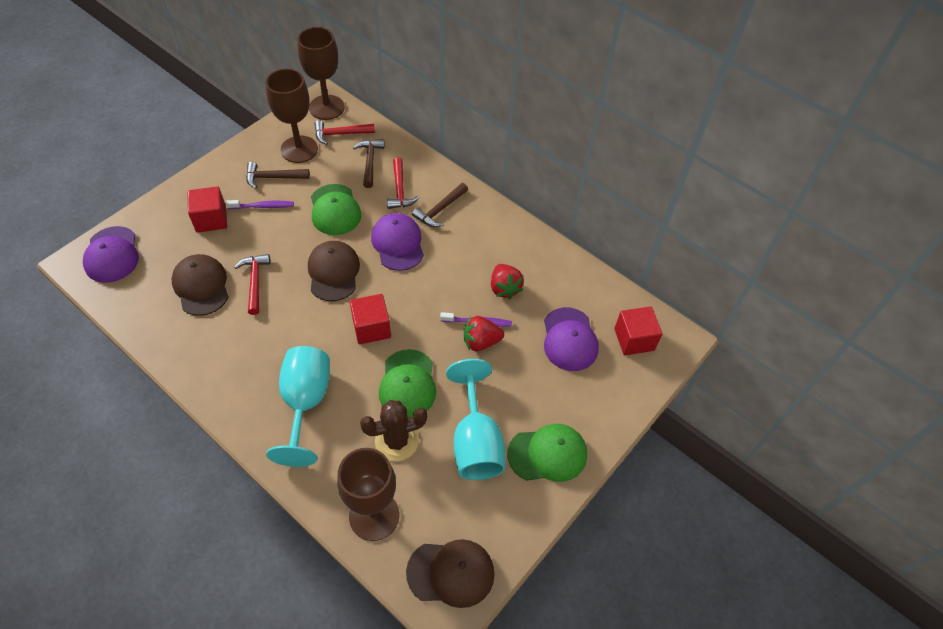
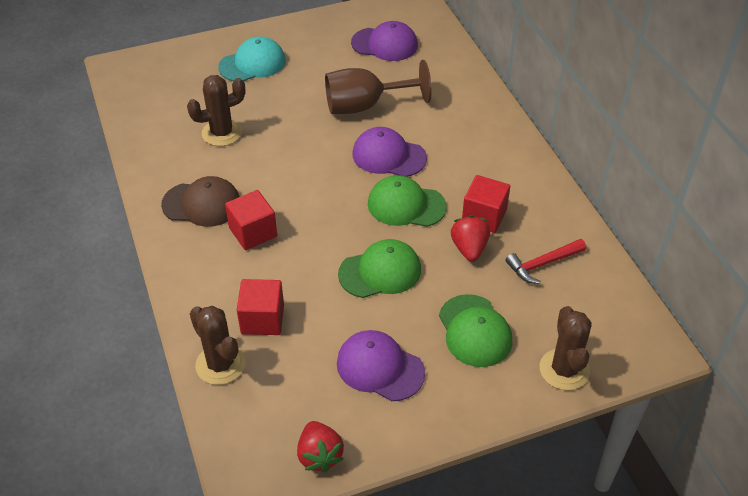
brown cactus: [360,400,427,461] = 1 -> [187,75,245,146] [190,306,246,385] [540,306,592,390] = 3
brown cap: [171,254,229,316] [308,241,360,301] [406,539,495,608] = 3 -> [161,176,240,227] = 1
brown goblet: [266,69,318,163] [297,27,345,120] [337,448,399,541] = 3 -> [325,60,431,114] = 1
brown hammer: [246,162,310,188] [353,139,385,188] [412,183,468,227] = 3 -> none = 0
purple toothbrush: [226,200,294,209] [440,312,512,327] = 2 -> none = 0
red hammer: [234,254,271,315] [315,120,375,145] [387,158,419,209] = 3 -> [505,239,586,284] = 1
turquoise cap: none = 0 -> [218,37,286,81] = 1
turquoise goblet: [266,346,330,467] [446,359,505,480] = 2 -> none = 0

